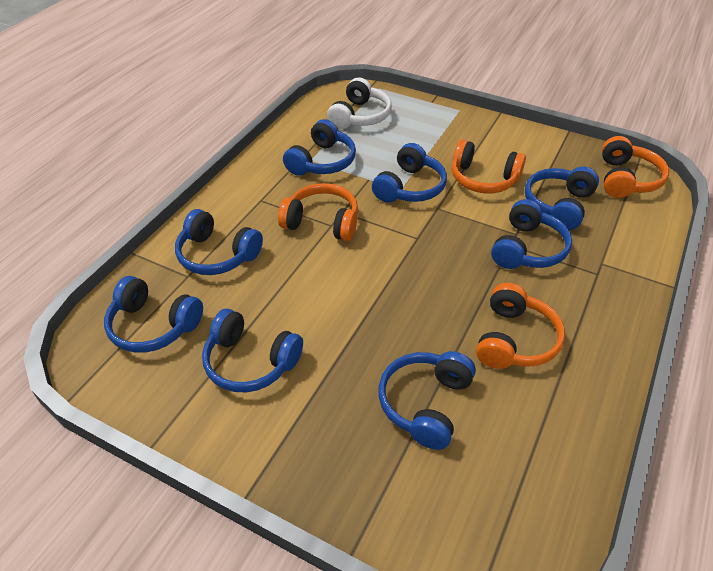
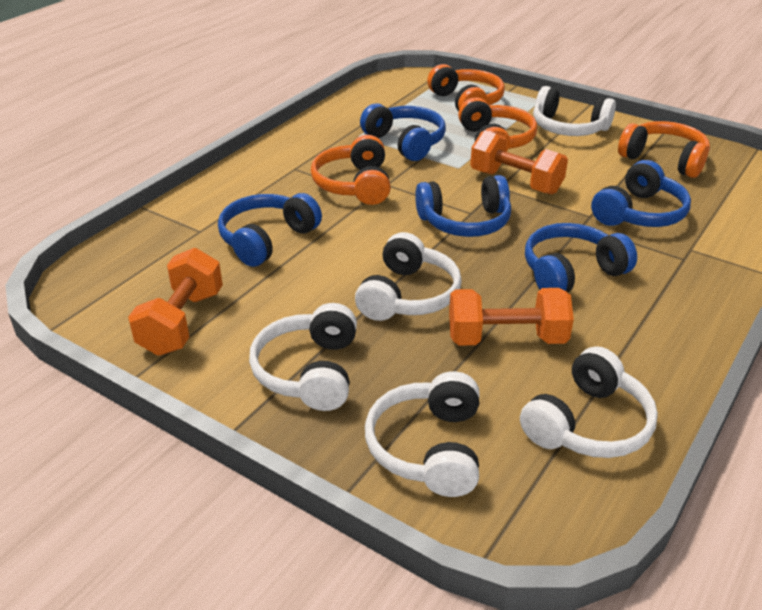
blue headphones: [104,276,203,353] [175,209,263,275] [202,309,303,392] [283,119,356,176] [372,143,447,203] [378,351,476,450] [491,199,572,269] [525,166,599,230] = 8 -> [218,193,322,267] [360,103,446,161] [415,175,511,237] [525,223,637,293] [591,160,691,227] = 5
orange dumbbell: none = 0 -> [128,248,223,356] [449,288,574,346] [470,130,568,194] = 3
white headphones: [327,77,392,129] = 1 -> [249,303,357,411] [355,232,462,321] [365,371,480,497] [520,346,658,458] [533,86,616,136] = 5

